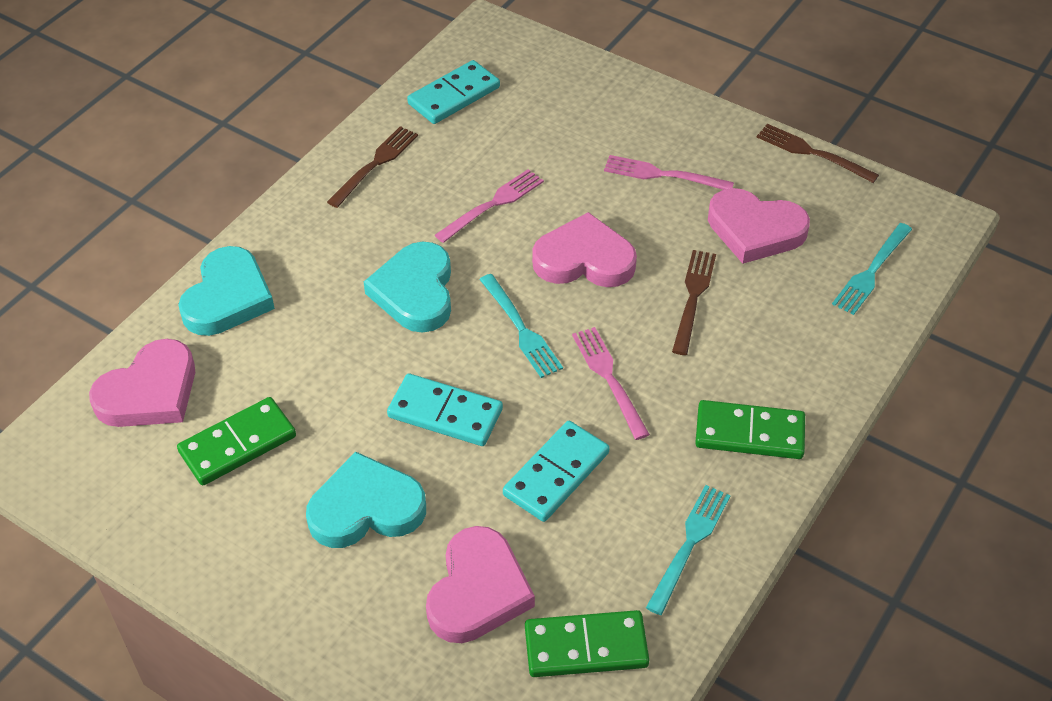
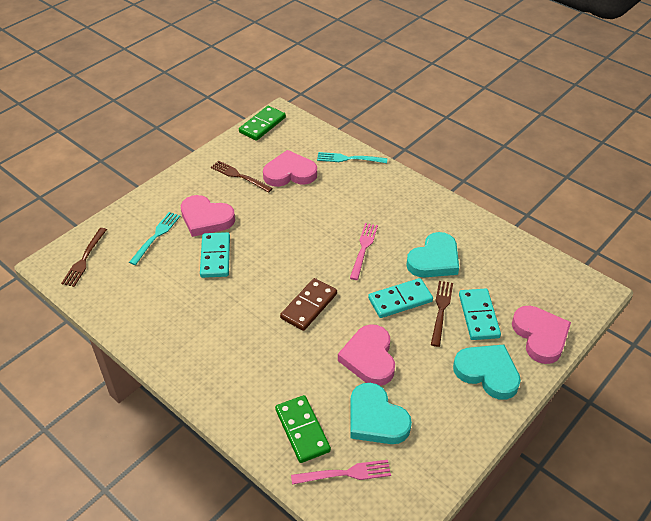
brown domino: none = 0 -> [280,278,337,331] = 1
green domino: [177,397,296,486] [525,610,649,677] [695,400,805,459] = 3 -> [239,106,286,141] [275,395,331,463] = 2
pink fork: [435,169,544,243] [572,327,650,440] [604,155,734,190] = 3 -> [291,460,391,485] [350,223,378,280] = 2
turquoise fork: [479,274,563,378] [646,485,731,615] [832,223,912,315] = 3 -> [129,212,180,265] [317,152,387,163] = 2

